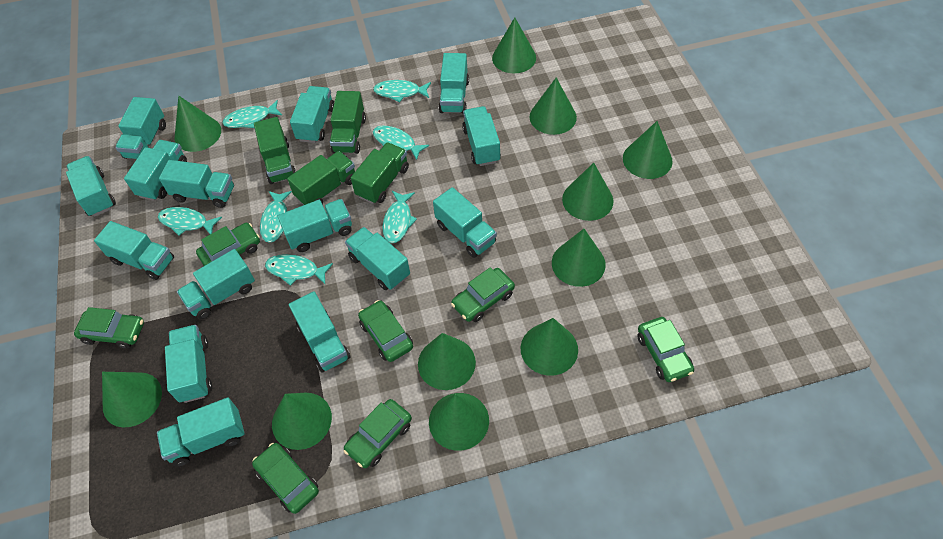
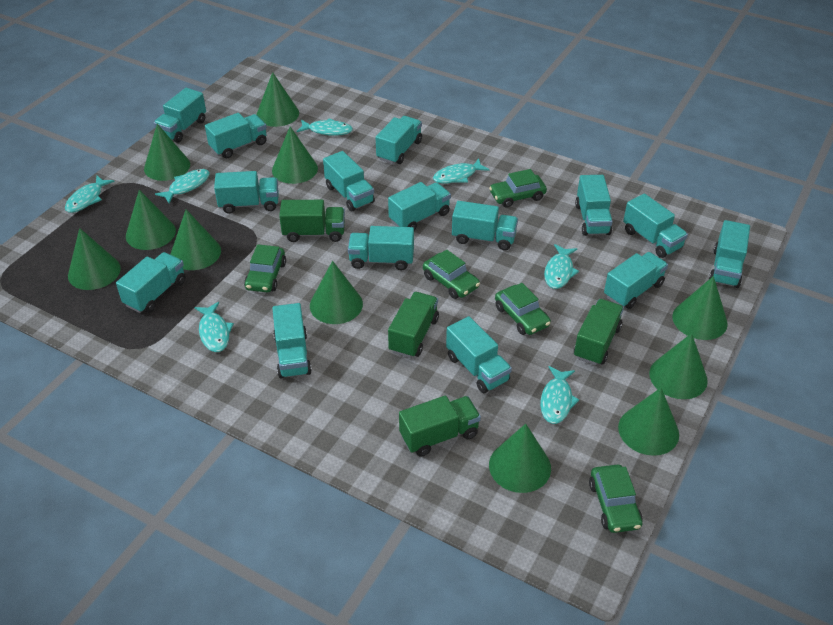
green car: [74,307,144,349] [196,223,260,266] [252,443,319,514] [343,399,412,468] [358,300,413,362] [451,267,515,322] [637,317,694,382] = 7 -> [244,244,286,292] [423,250,480,299] [489,169,547,208] [495,283,551,335] [589,464,643,533] = 5

